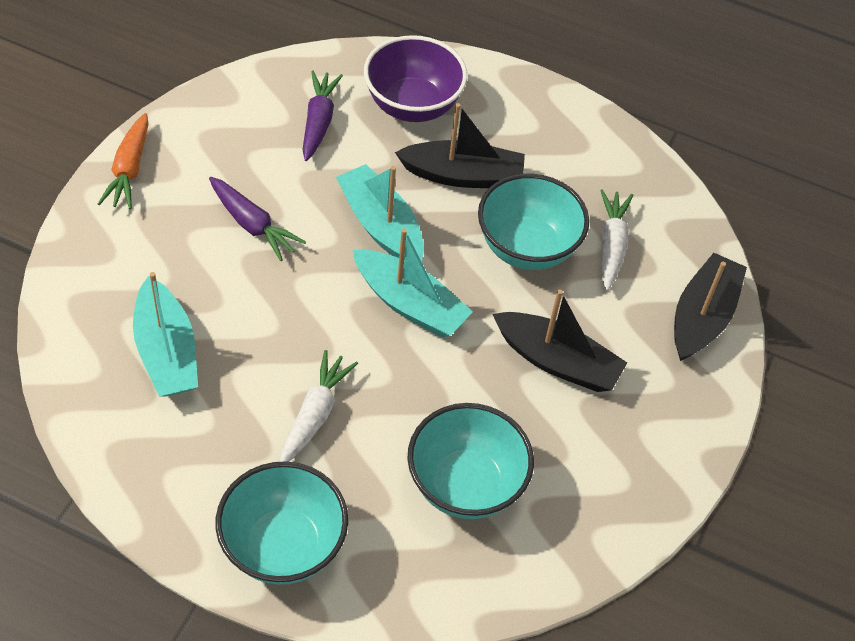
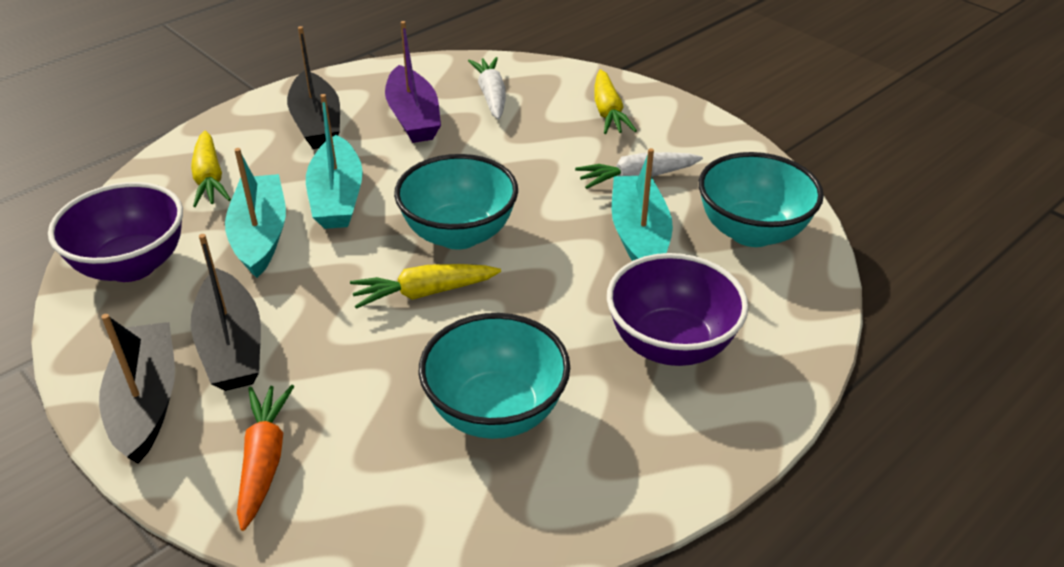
purple boat: none = 0 -> [385,21,441,143] = 1
purple bowl: [364,35,467,122] = 1 -> [48,182,183,282] [607,253,749,366] = 2
purple carrot: [209,177,306,261] [302,71,343,161] = 2 -> none = 0
yellow carrot: none = 0 -> [191,131,231,207] [350,264,501,309] [594,69,637,134] = 3

